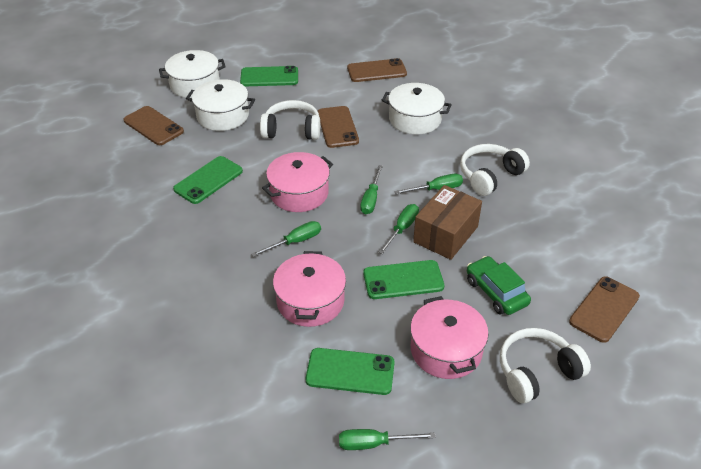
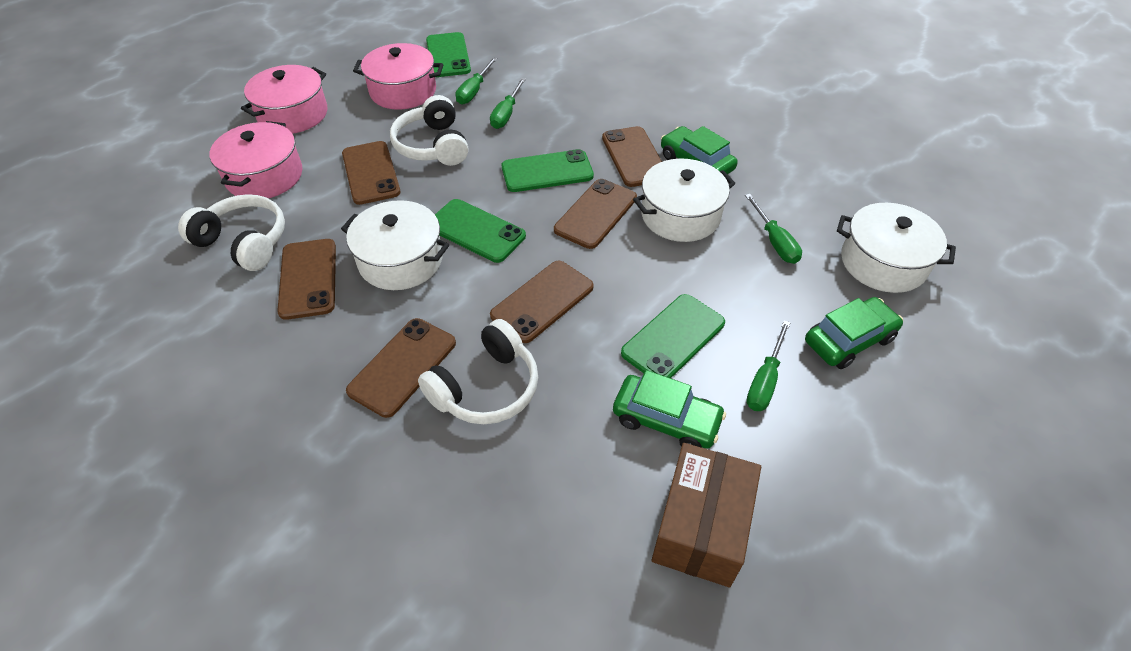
brown phone: [123,106,184,145] [318,106,359,148] [347,58,407,82] [569,276,640,343] = 4 -> [277,239,336,320] [342,141,401,205] [346,318,456,418] [490,261,594,343] [554,179,637,249] [602,126,662,187] = 6
green car: [467,256,531,315] = 1 -> [613,370,726,448] [661,126,738,174] [805,297,903,369] = 3
green screwdriver: [252,221,321,257] [339,429,436,450] [360,165,383,214] [378,204,419,254] [394,174,463,194] = 5 -> [455,57,497,105] [490,78,526,129] [745,194,802,264] [746,320,791,411] = 4

